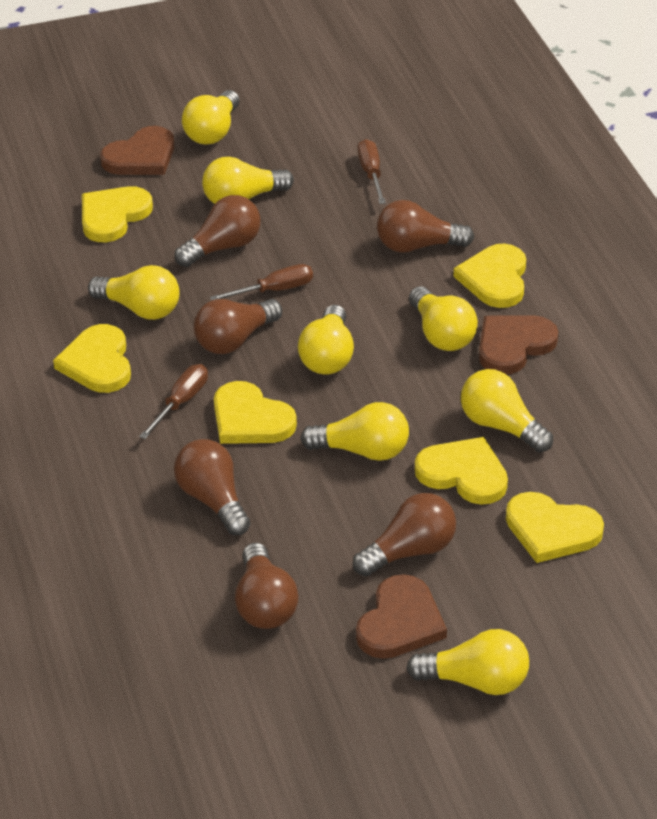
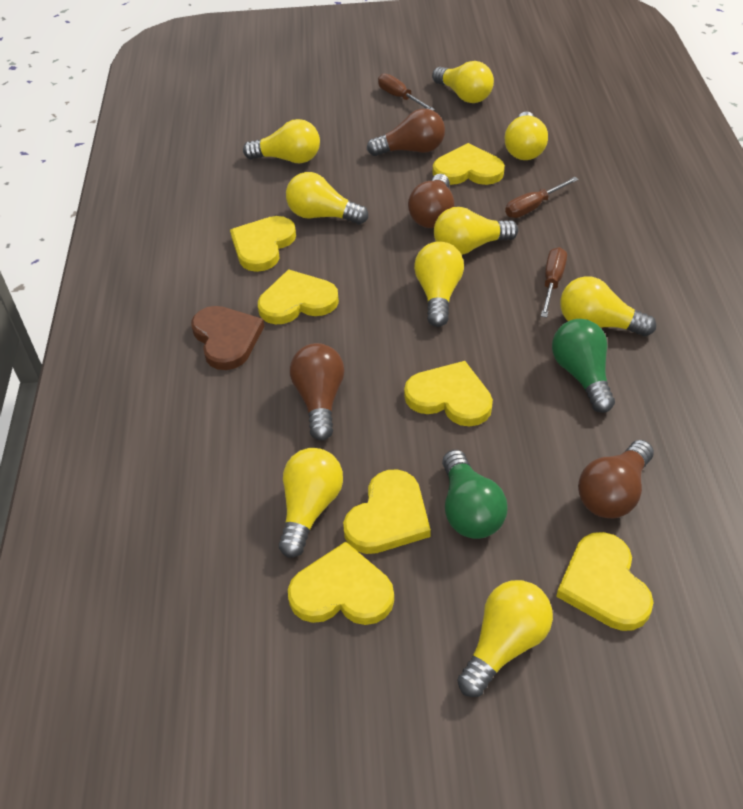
brown heart: [100,126,175,175] [356,574,447,659] [479,315,558,374] = 3 -> [191,306,264,370] = 1
brown light bulb: [174,439,251,535] [175,195,260,267] [194,299,282,354] [235,543,299,629] [353,493,456,576] [377,200,474,253] = 6 -> [290,343,345,441] [367,109,445,156] [408,174,454,228] [578,440,654,518] = 4
green light bulb: none = 0 -> [442,450,507,539] [552,319,615,413] = 2
yellow heart: [53,324,131,393] [82,186,153,242] [214,381,297,444] [415,437,508,505] [453,244,526,308] [506,492,604,563] = 6 -> [230,216,296,272] [258,269,339,324] [288,542,394,625] [343,469,431,554] [404,361,493,426] [433,143,505,185] [556,532,654,631] = 7
yellow light bulb: [88,265,180,320] [182,90,240,145] [202,157,294,204] [298,305,354,375] [300,402,409,461] [406,629,529,695] [409,286,478,351] [461,369,553,453] = 8 -> [243,119,320,163] [279,448,343,558] [286,172,368,224] [414,241,464,327] [432,61,494,103] [434,207,518,255] [457,580,553,697] [505,111,548,160] [560,276,656,336] = 9

